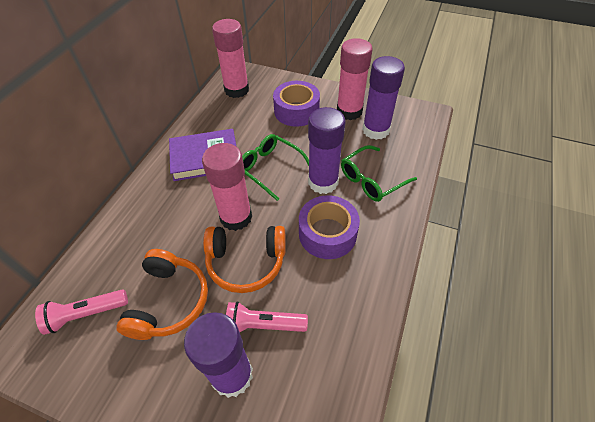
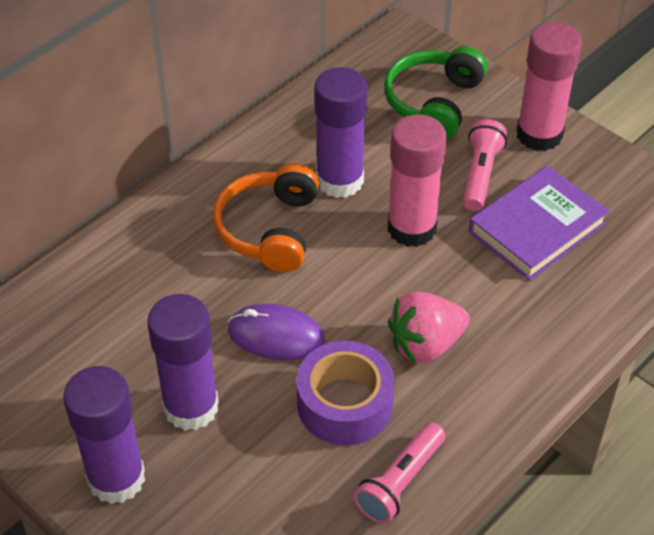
green glasses: [242,134,309,201] [341,145,417,202] = 2 -> none = 0
green headphones: none = 0 -> [384,46,487,140] = 1
orange headphones: [116,249,208,340] [203,226,286,293] = 2 -> [213,163,319,272] = 1
pink glue stick: [202,143,252,231] [212,19,249,98] [337,38,372,120] = 3 -> [388,115,447,247] [516,22,582,151] = 2
pink strawberry: none = 0 -> [388,292,470,363] = 1
purple mouse: none = 0 -> [228,304,325,361] = 1
purple tape: [273,81,320,127] [299,195,360,259] = 2 -> [296,341,395,445] = 1

